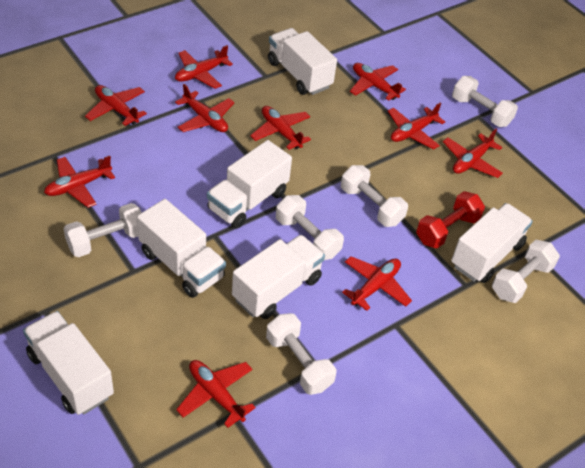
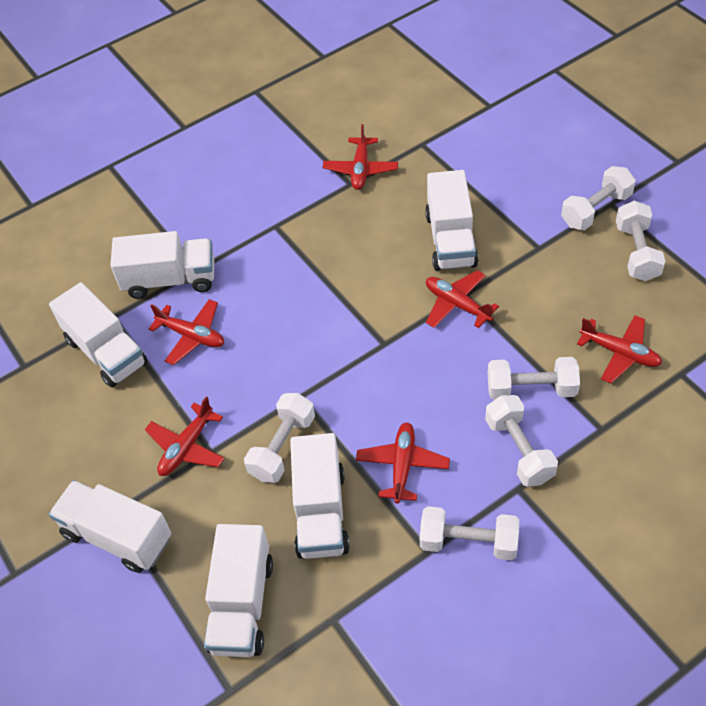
red dumbbell: [416,191,485,248] = 1 -> none = 0
red plane: [44,156,115,208] [85,85,147,126] [175,45,233,89] [175,84,235,132] [176,360,256,428] [250,106,311,150] [342,256,412,311] [350,63,406,101] [388,103,445,149] [443,129,503,178] = 10 -> [145,396,225,476] [149,299,224,365] [323,124,398,190] [356,422,450,503] [426,270,499,328] [577,315,662,383] = 6

